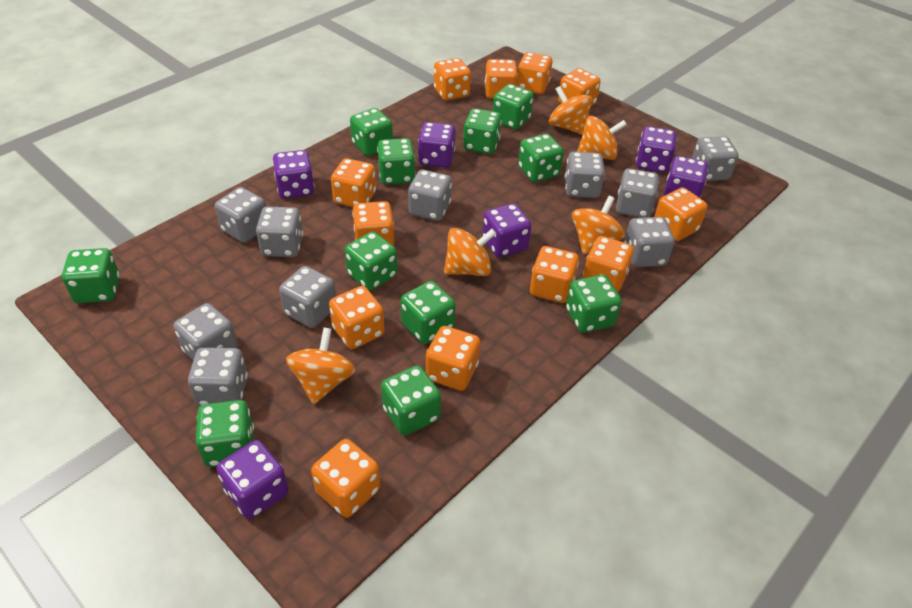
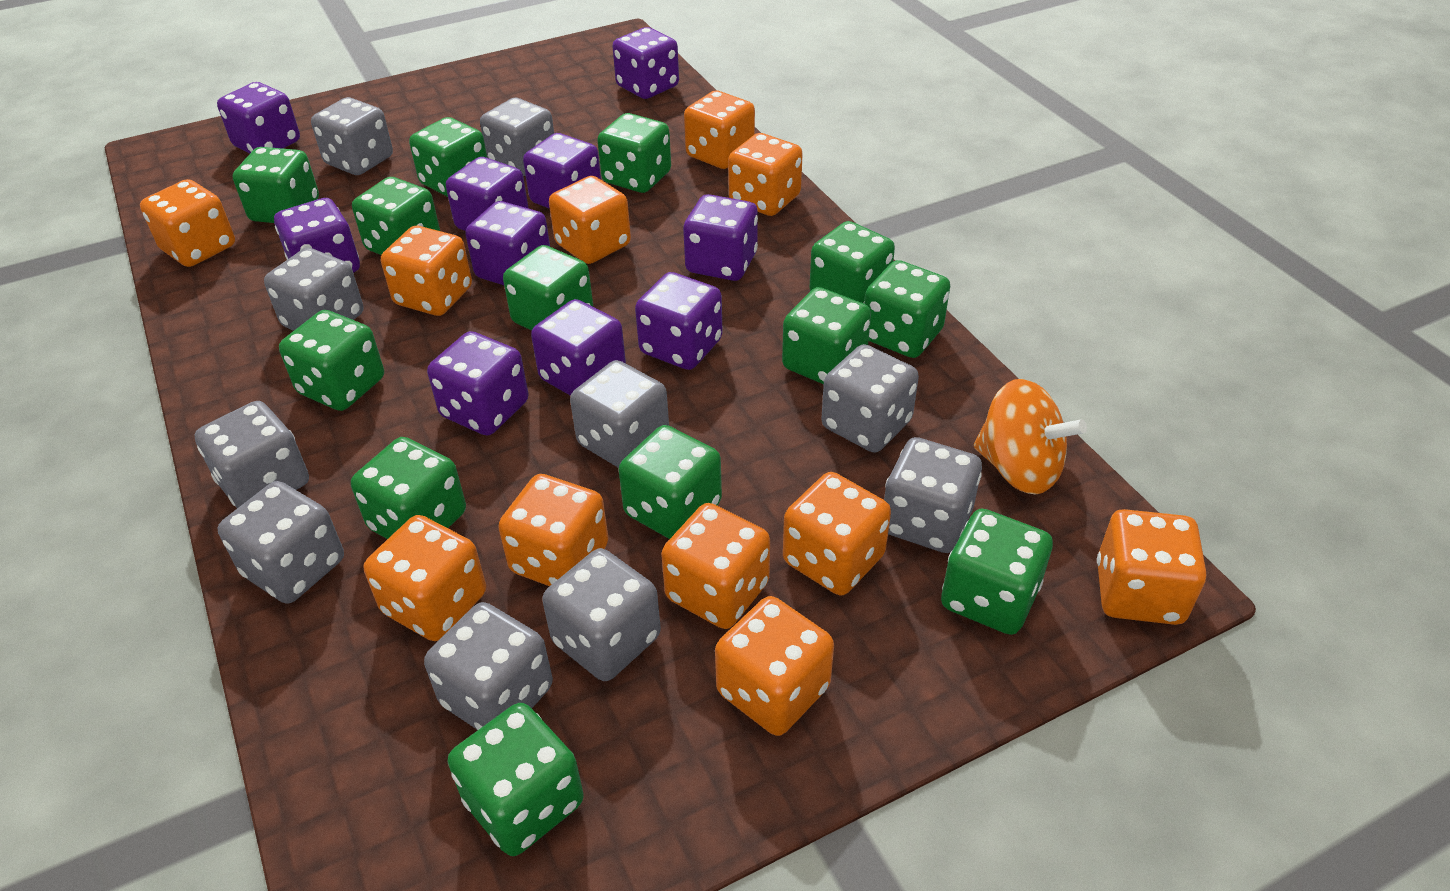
green dice: [62,248,120,303] [196,400,254,467] [345,231,397,291] [350,108,393,156] [377,138,415,185] [381,365,441,436] [401,281,456,344] [463,108,502,154] [493,84,534,130] [518,134,564,182] [566,274,622,333] = 11 -> [232,147,319,223] [279,310,384,411] [351,437,466,539] [352,177,440,255] [409,117,487,197] [447,703,584,856] [503,245,593,331] [597,113,671,193] [619,425,722,539] [782,287,871,384] [810,221,895,303] [864,260,950,358] [941,509,1053,635] = 13
orange dice: [311,439,380,518] [329,286,385,349] [331,158,376,207] [352,201,394,246] [426,326,480,391] [434,58,471,101] [485,59,518,99] [517,52,552,94] [530,246,579,303] [558,68,601,106] [583,236,634,292] [654,187,708,241] = 12 -> [140,179,235,267] [364,515,486,641] [381,226,472,316] [498,474,608,586] [549,176,631,264] [661,503,770,629] [684,90,755,169] [715,596,834,736] [728,133,803,216] [783,472,891,595] [1097,509,1206,625] = 11
orange spinning top: [286,328,355,404] [444,228,496,276] [549,86,592,135] [572,196,625,254] [577,116,627,160] = 5 -> [974,379,1087,495] = 1
purple dice: [217,440,289,519] [273,150,315,199] [418,122,456,168] [482,203,531,258] [636,126,677,173] [664,156,708,198] = 6 -> [217,82,300,153] [274,198,360,273] [427,331,529,435] [446,157,529,231] [465,201,550,285] [523,133,601,209] [531,299,626,396] [612,27,679,99] [635,272,723,370] [683,194,758,281] = 10

